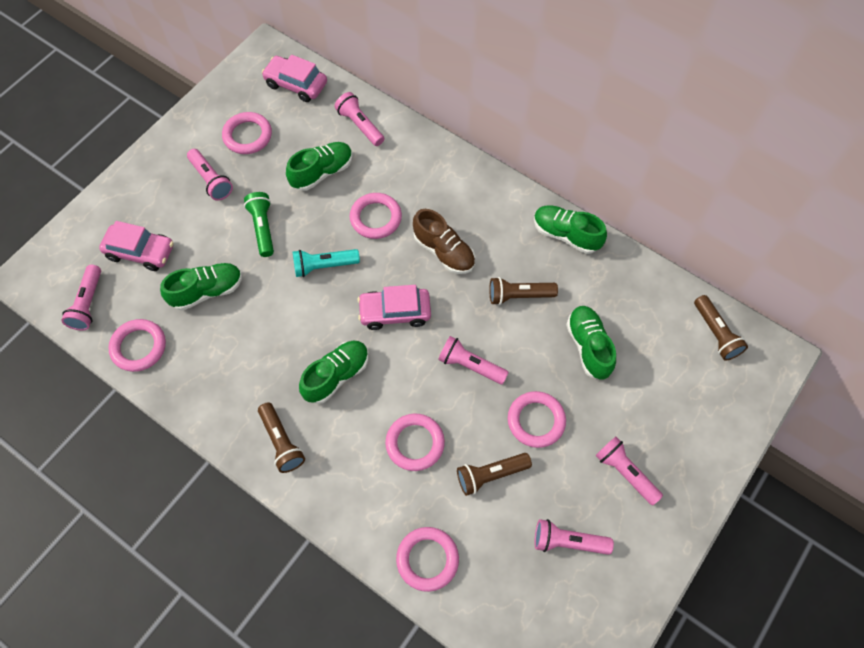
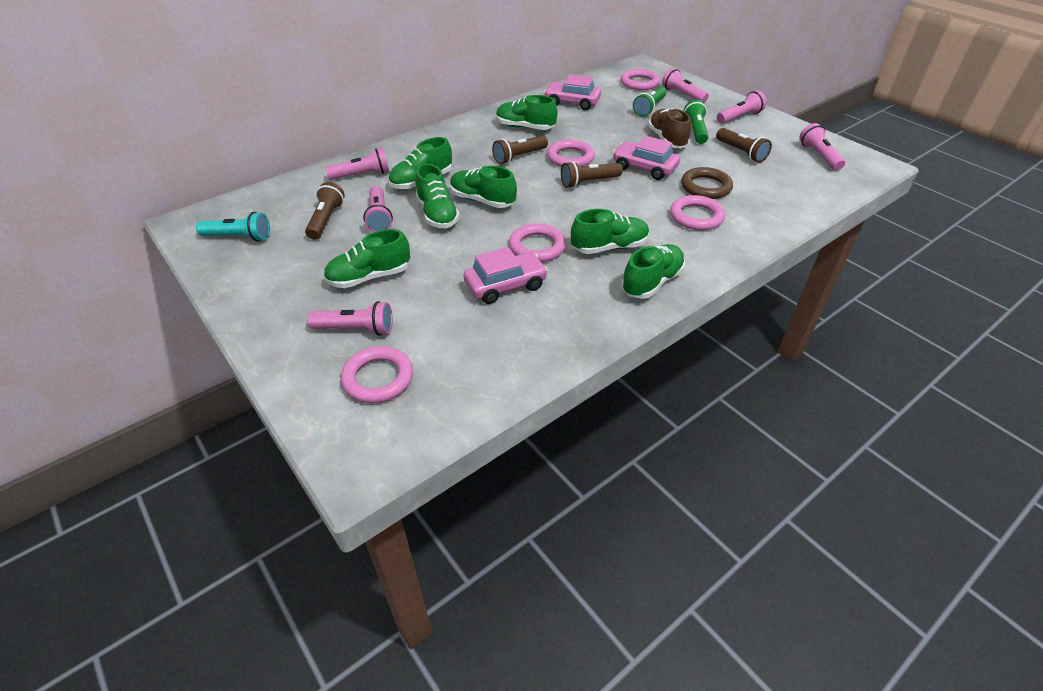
brown ring: none = 0 -> [681,167,733,199] = 1
green flashlight: [244,192,274,257] = 1 -> [633,87,666,116] [684,100,708,144] = 2
green shoe: [160,263,242,311] [286,142,353,191] [299,341,369,404] [534,205,607,254] [566,306,616,379] = 5 -> [323,229,410,288] [388,137,452,189] [415,163,460,228] [450,166,517,208] [496,95,557,130] [571,209,649,254] [621,244,685,299] = 7
pink ring: [108,319,166,372] [222,112,272,154] [350,193,402,239] [385,413,445,471] [396,527,459,592] [508,391,566,448] = 6 -> [341,346,413,403] [509,223,566,262] [547,140,595,167] [620,69,660,90] [670,195,725,230] = 5

